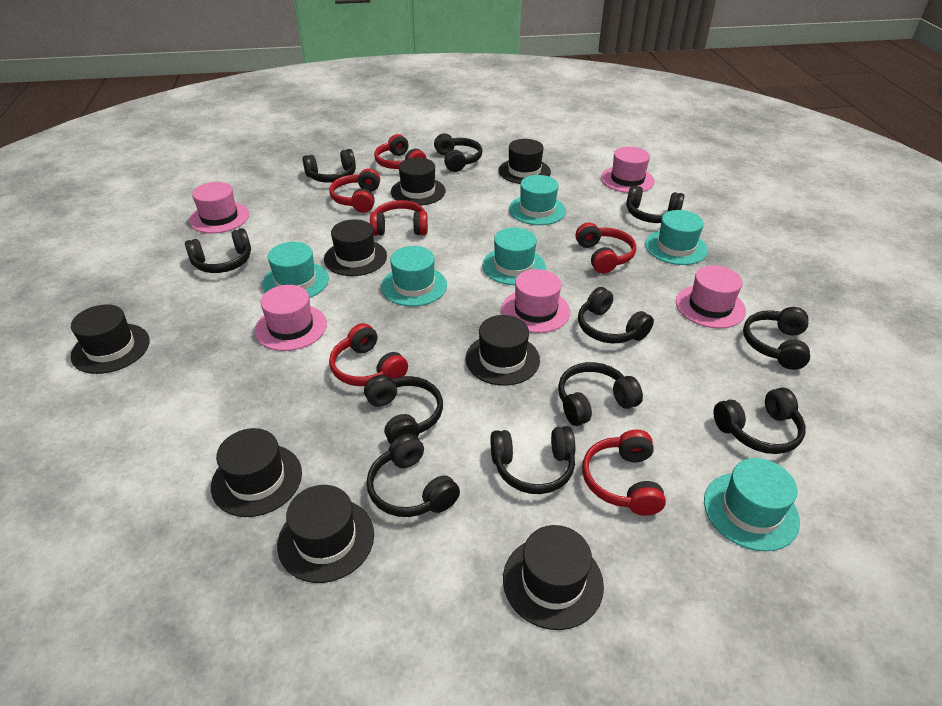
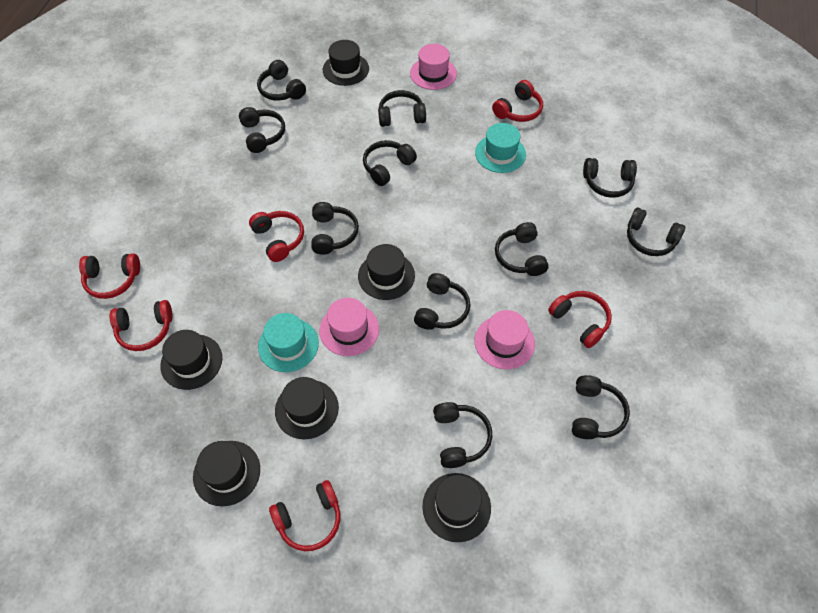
black hat: [71,304,150,374] [211,428,302,517] [277,485,374,583] [324,219,387,276] [391,158,446,206] [466,315,540,386] [498,139,551,184] [503,525,604,630] = 8 -> [160,330,222,390] [193,441,260,506] [275,377,339,439] [323,40,369,86] [358,244,415,300] [422,473,491,542] = 6
pink hat: [189,182,249,233] [255,285,327,351] [502,269,570,333] [601,147,655,193] [676,265,746,328] = 5 -> [319,298,379,356] [410,44,457,90] [474,310,535,369] = 3
turquoise hat: [262,242,329,298] [381,246,447,306] [482,227,546,285] [509,175,566,225] [645,210,708,265] [704,458,800,552] = 6 -> [258,313,319,372] [475,123,526,173] = 2

